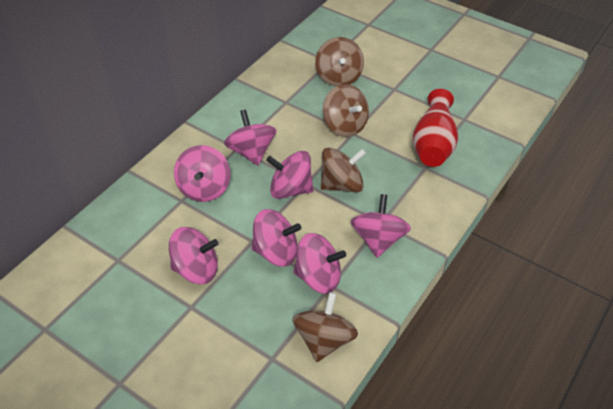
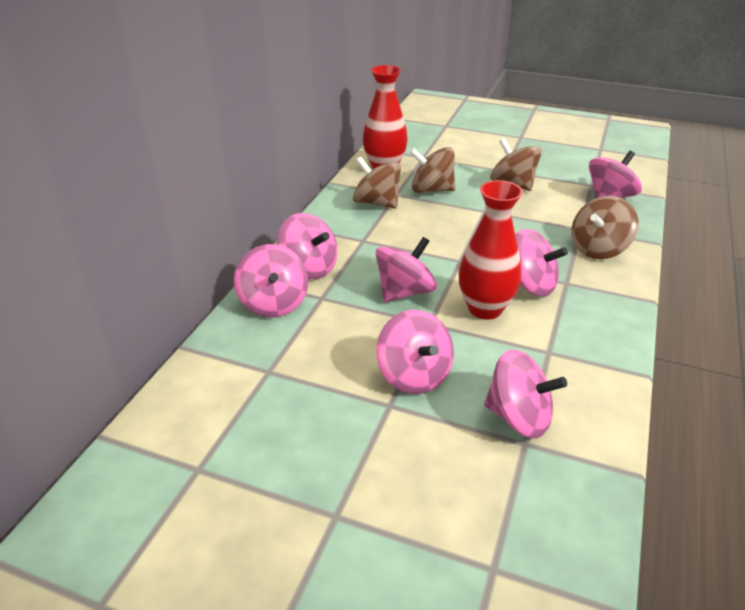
red vase: [413,89,458,167] = 1 -> [363,65,408,169] [459,180,523,320] = 2

